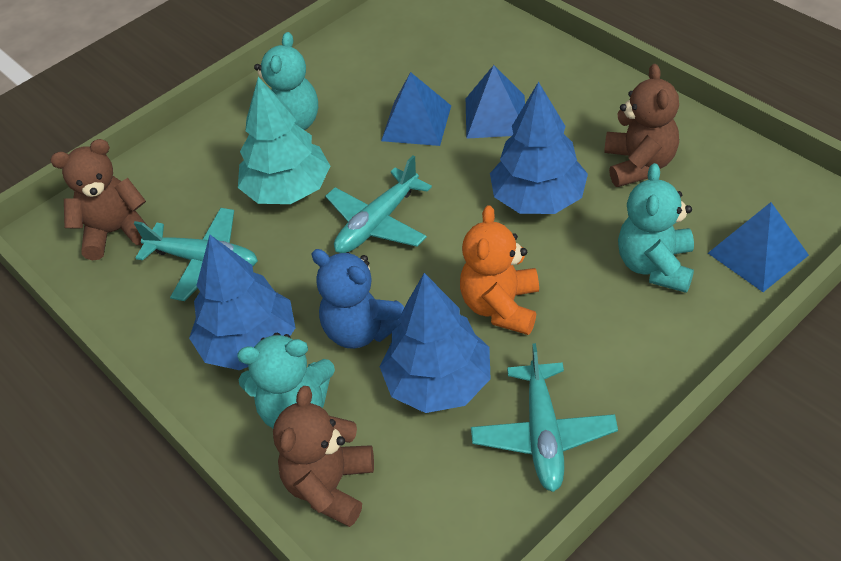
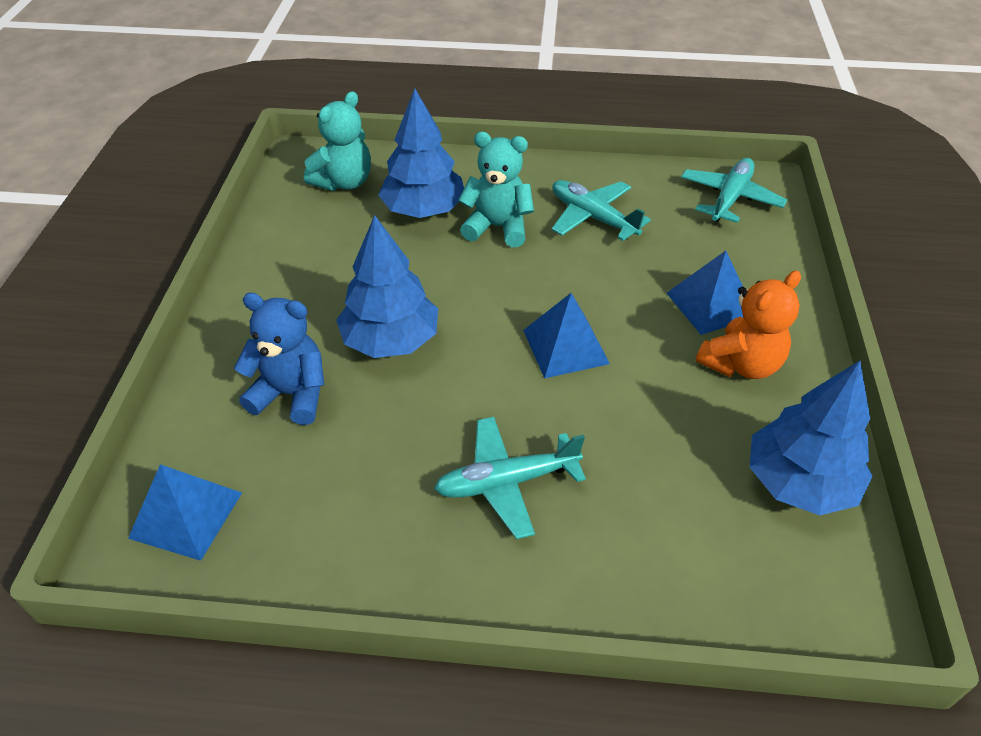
brown teddy bear: [50,139,148,260] [273,386,374,527] [604,64,679,187] = 3 -> none = 0
turquoise teddy bear: [237,333,335,428] [254,32,318,130] [618,163,694,293] = 3 -> [304,91,371,191] [458,132,534,247] = 2
turquoise tree: [238,77,331,204] = 1 -> none = 0

